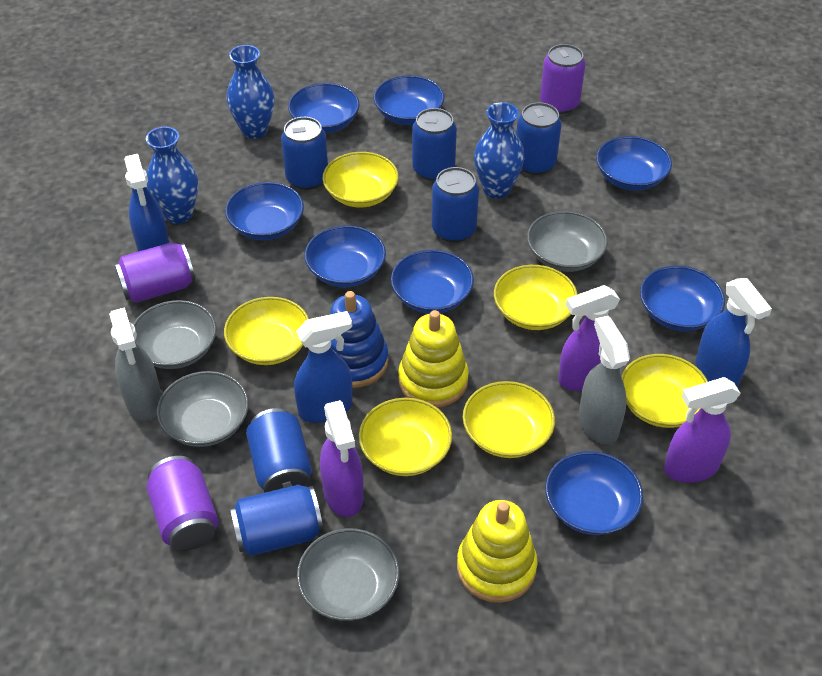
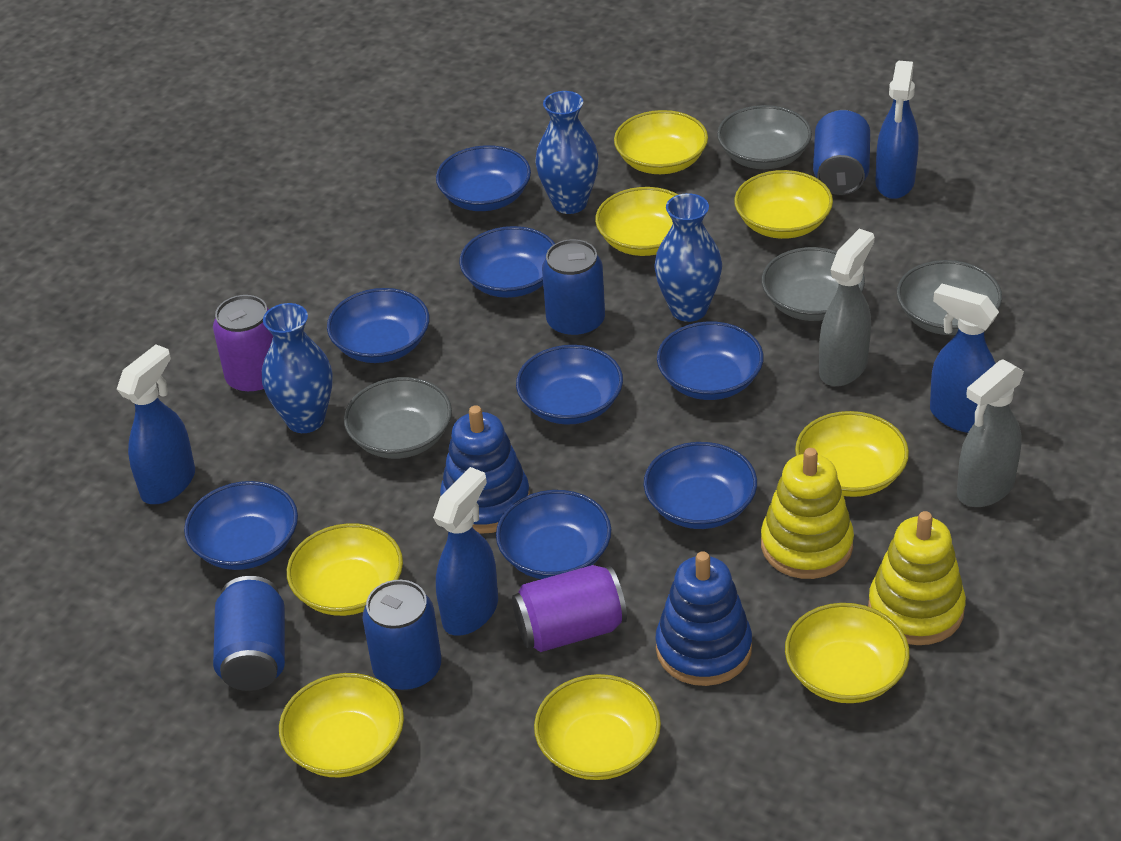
blue can: [230,485,324,556] [246,408,312,493] [281,117,328,190] [412,108,457,181] [432,167,479,242] [516,102,562,175] = 6 -> [213,576,285,691] [363,580,441,691] [542,239,605,338] [813,110,870,195] = 4
blue spray bottle: [124,154,169,252] [294,311,352,423] [696,278,772,387] = 3 -> [117,344,195,504] [433,467,498,636] [875,61,919,199] [930,284,999,433] = 4
blue stacking toy: [330,291,388,388] = 1 -> [440,405,530,534] [655,551,752,686] = 2
purple can: [115,243,195,303] [146,456,219,551] [540,44,586,114] = 3 -> [213,295,273,394] [512,565,627,652] = 2
purple spray bottle: [320,400,364,517] [558,285,620,391] [664,377,741,483] = 3 -> none = 0
yellow bowl: [224,297,309,365] [322,152,399,207] [359,398,452,476] [463,381,555,458] [494,265,578,330] [621,354,708,428] = 6 -> [279,673,404,778] [287,523,403,616] [534,674,661,780] [595,187,678,256] [614,110,708,174] [734,170,833,239] [785,603,910,703] [795,411,909,497] = 8

